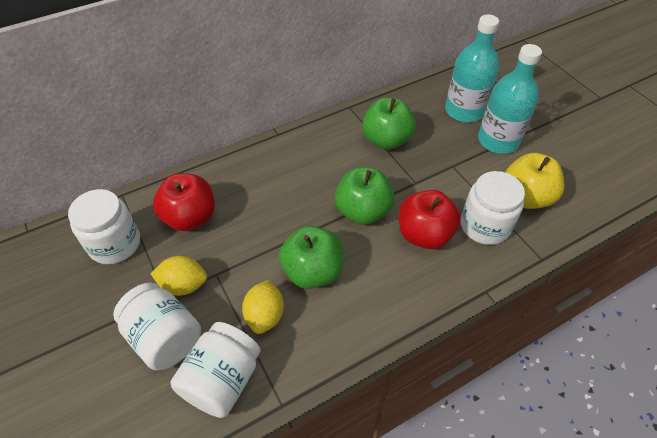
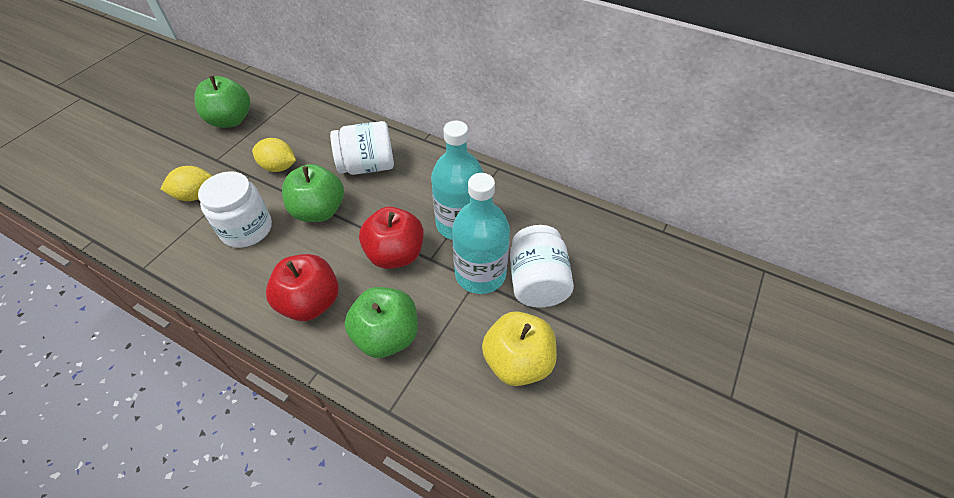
white jar: [68,189,140,264] [113,283,201,370] [170,322,261,418] [461,171,525,245] = 4 -> [198,171,272,248] [330,121,394,175] [510,225,574,308] = 3

